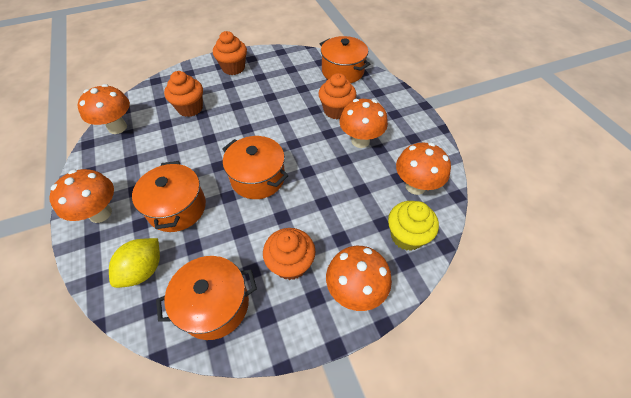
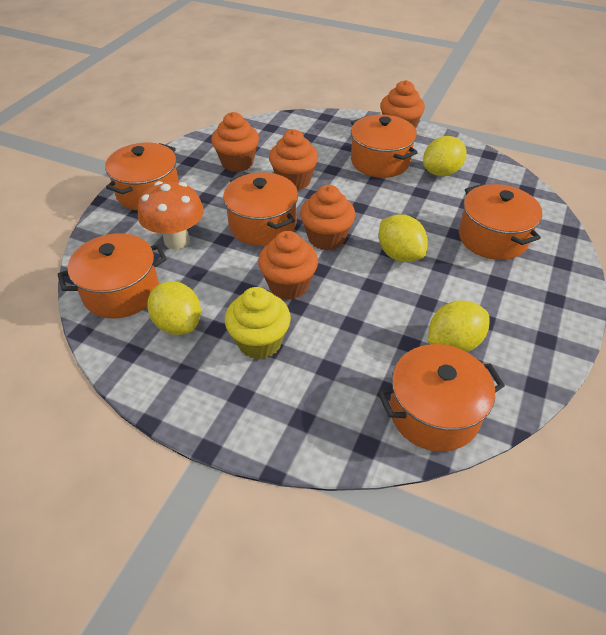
orange cupcake: [164,71,203,117] [213,31,247,75] [263,228,315,280] [318,73,356,119] = 4 -> [211,112,259,172] [258,231,318,300] [269,129,318,190] [300,185,355,251] [380,80,425,128] = 5
orange mushroom: [49,169,114,223] [78,84,130,134] [326,246,392,311] [339,99,388,148] [396,143,451,195] = 5 -> [138,181,204,249] = 1
orange pot: [132,161,206,232] [156,256,257,340] [222,136,289,199] [320,36,370,83] = 4 -> [58,233,167,318] [105,143,179,210] [223,172,298,246] [351,114,418,178] [378,344,505,452] [459,184,542,260] = 6
yellow lemon: [109,238,160,288] = 1 -> [147,281,201,335] [378,214,428,262] [423,136,467,176] [428,300,489,352] = 4

